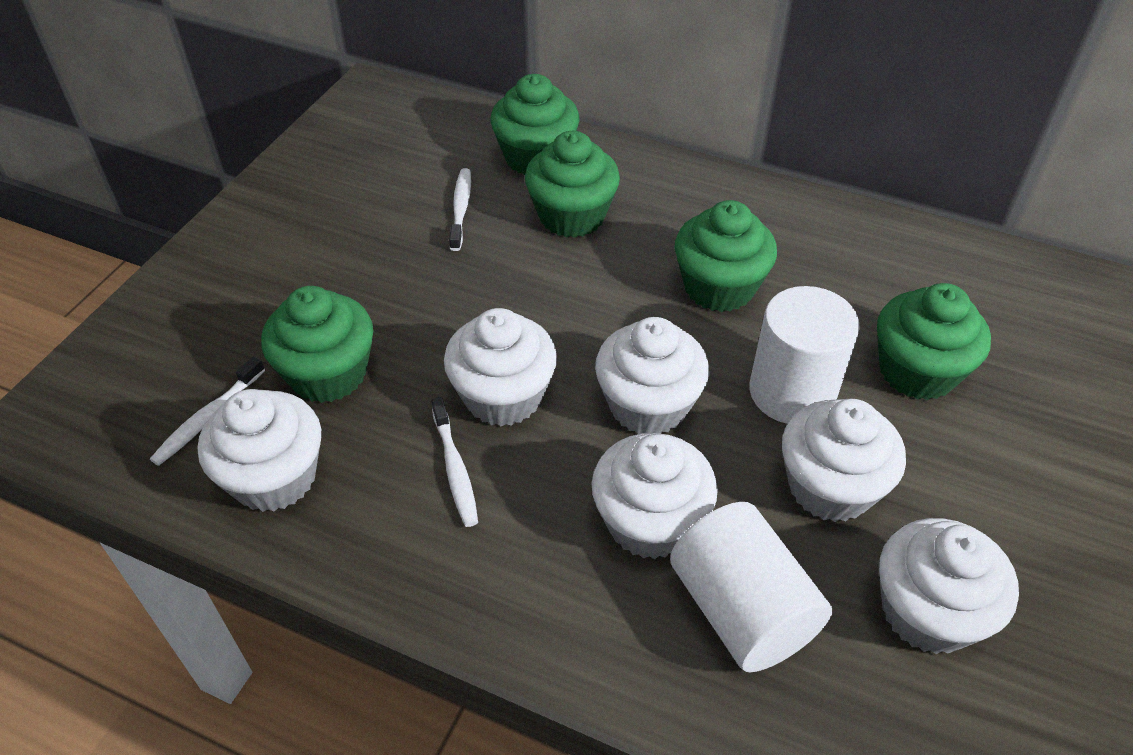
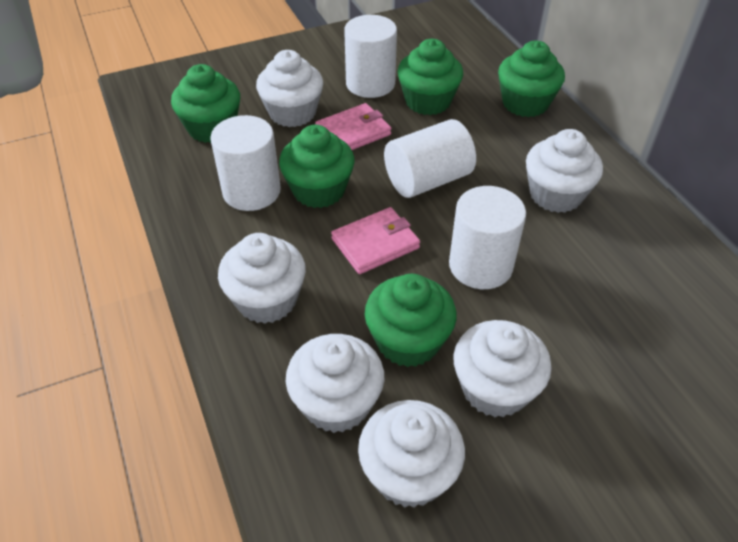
pink wallet: none = 0 -> [315,103,391,150] [331,207,420,274] = 2
white cylinder: [670,502,832,672] [749,286,860,424] = 2 -> [210,115,281,211] [344,15,397,98] [384,119,476,198] [449,186,526,289] = 4
white toothbrush: [150,356,265,466] [431,397,478,527] [449,168,471,251] = 3 -> none = 0

